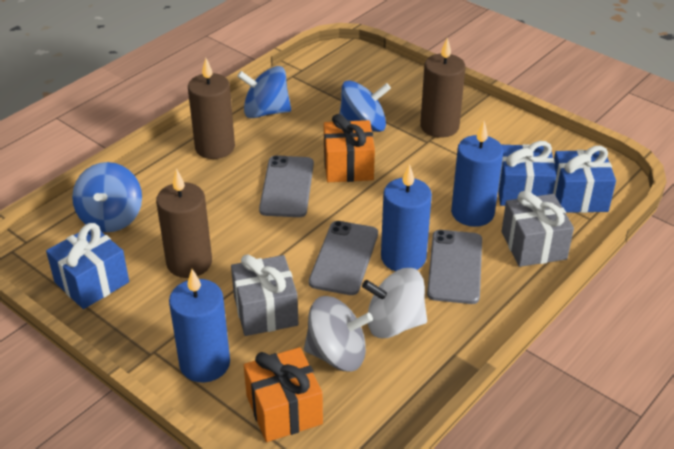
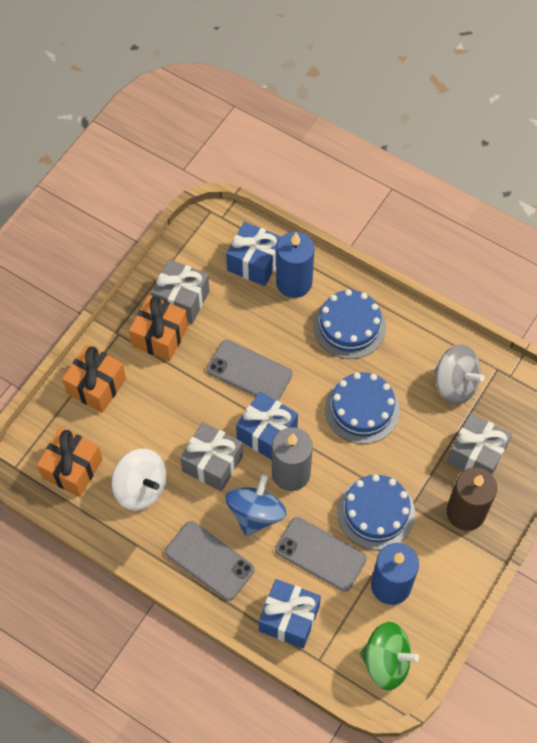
blue cake: none = 0 -> [313,289,386,359] [325,372,400,444] [337,474,415,550] = 3
blue candle: [169,269,230,382] [381,164,432,271] [451,121,503,227] = 3 -> [276,232,314,298] [371,543,419,605] = 2
blue spinning top: [72,162,142,232] [237,66,291,118] [340,80,391,132] = 3 -> [225,474,287,536] = 1
brown candle: [156,169,212,278] [188,58,235,159] [420,37,466,138] = 3 -> [447,468,497,531] = 1
green spinning top: none = 0 -> [360,622,419,690] = 1
grey candle: none = 0 -> [272,427,313,491] = 1
grey gift: [231,254,298,336] [501,191,574,267] = 2 -> [151,259,210,324] [180,422,243,491] [447,413,512,474] = 3
orange gift: [244,347,323,442] [324,114,375,182] = 2 -> [37,427,103,497] [62,344,126,413] [129,295,188,361] = 3

